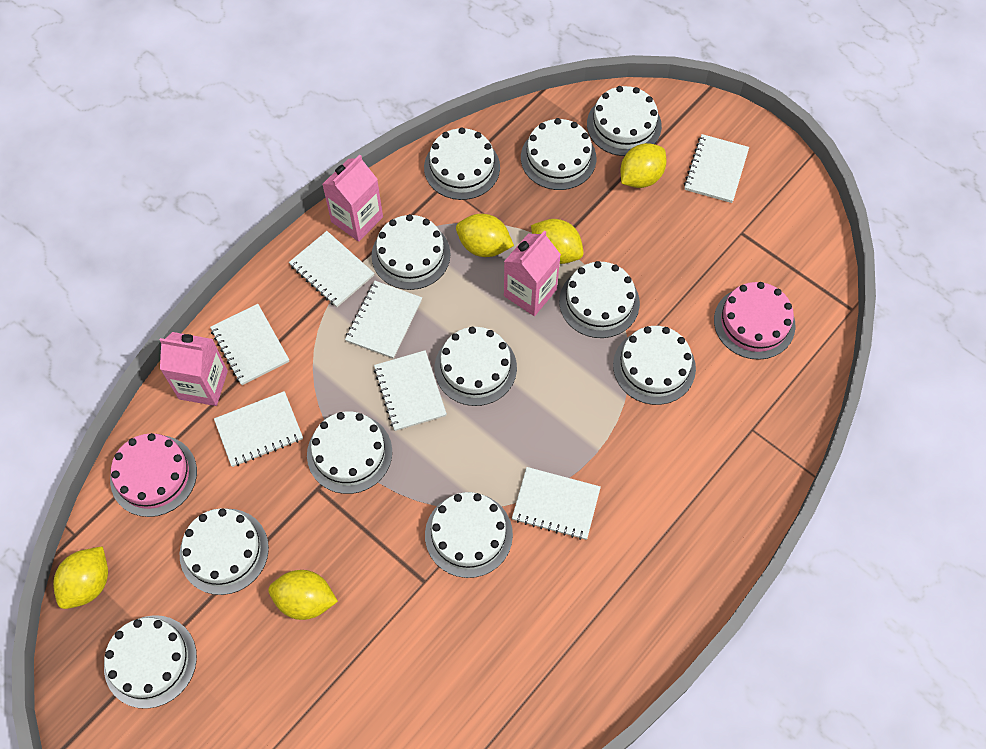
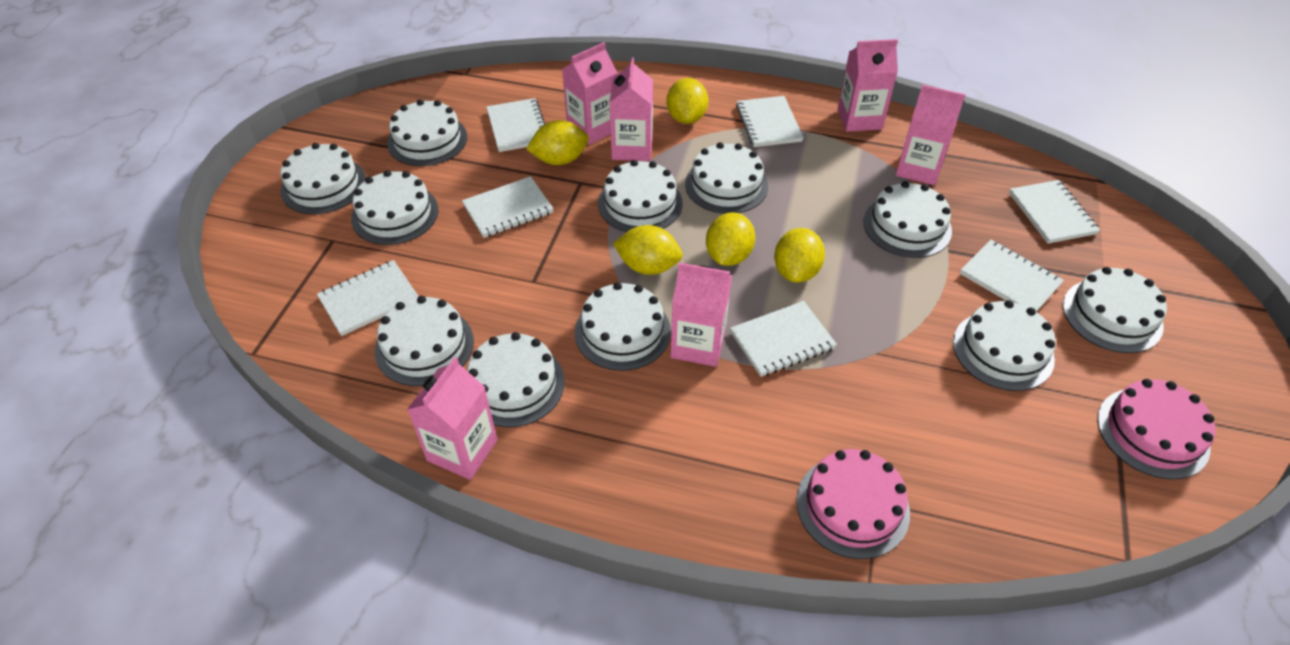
pink carton: [159,332,228,406] [322,155,383,242] [504,231,561,316] = 3 -> [407,357,498,480] [562,42,617,145] [609,58,653,161] [670,263,732,367] [838,39,898,132] [896,84,966,185] = 6

